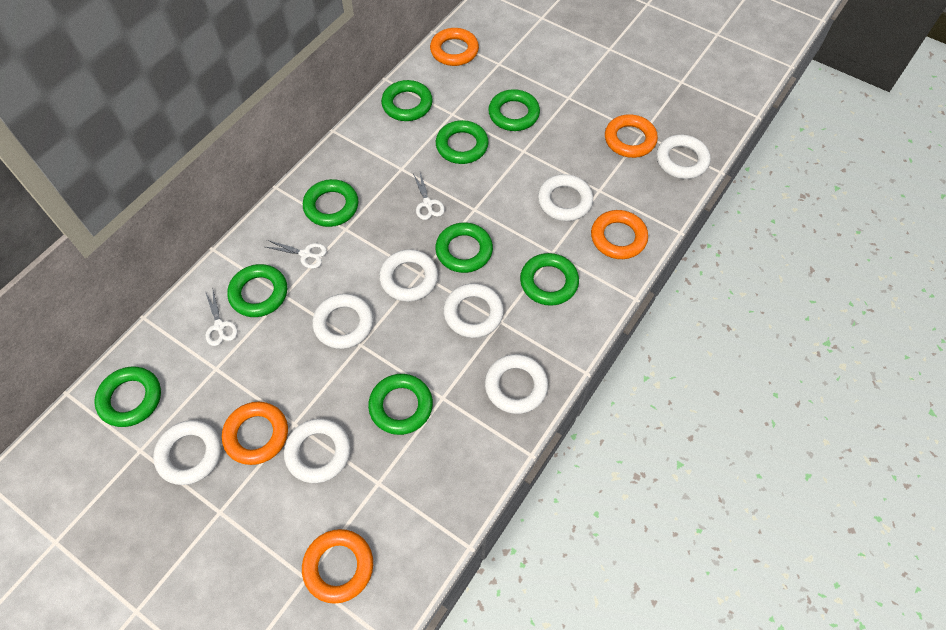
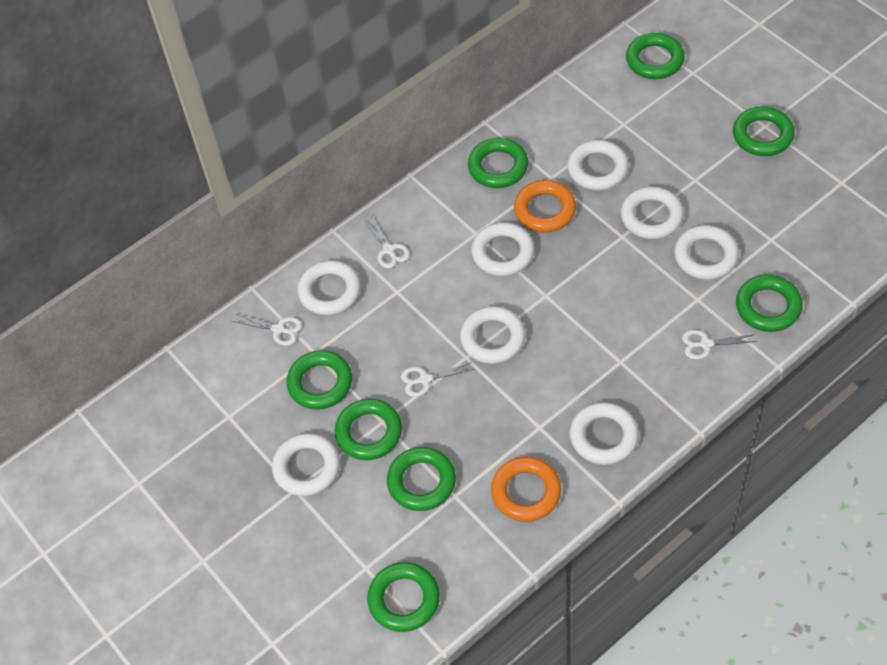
green ring: [94,366,161,427] [227,264,287,317] [303,179,358,227] [368,374,433,435] [381,80,433,121] [435,223,493,273] [436,120,489,164] [488,89,540,131] [520,253,579,306] = 9 -> [287,350,352,410] [335,399,402,460] [367,562,440,632] [387,447,456,511] [468,138,528,188] [626,33,685,79] [733,106,794,156] [736,275,803,332] = 8
orange ring: [222,402,288,465] [302,529,373,604] [430,28,479,66] [591,210,648,259] [605,114,658,158] = 5 -> [491,457,561,522] [514,180,576,232] = 2
white scissors: [205,290,238,346] [266,240,327,269] [413,173,445,220] = 3 -> [233,314,302,346] [363,216,410,269] [401,362,474,397] [682,330,757,359] = 4

